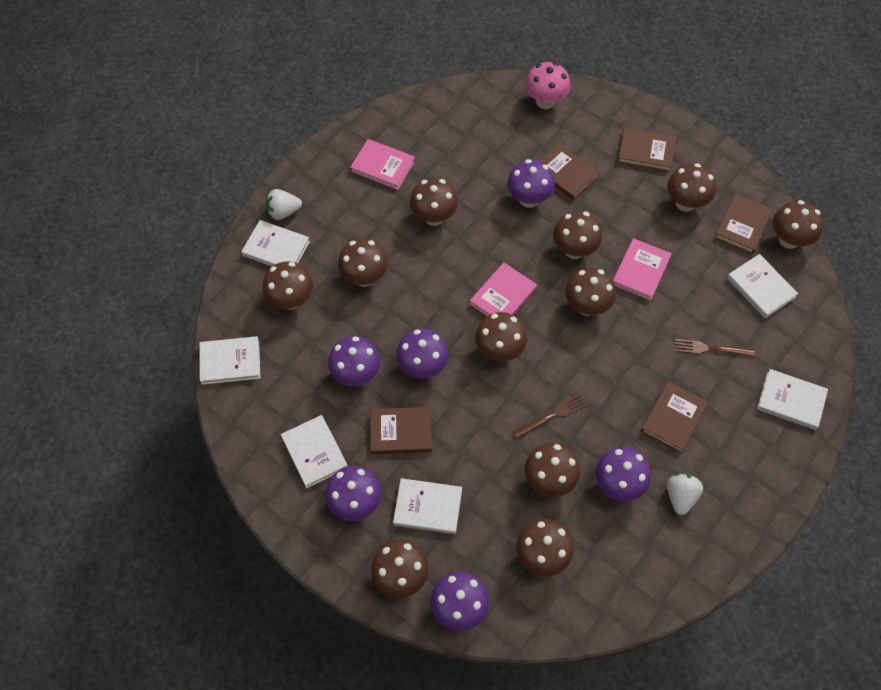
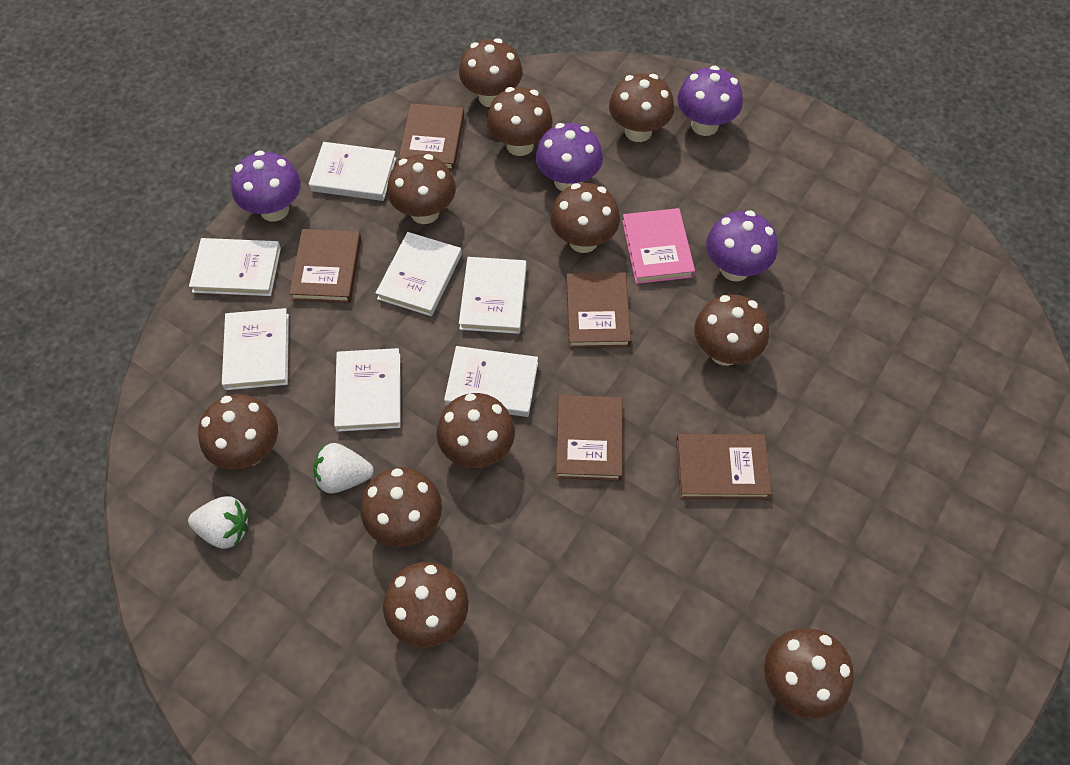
brown fork: [513,394,588,438] [675,339,755,357] = 2 -> none = 0
pink book: [350,139,415,190] [470,263,537,316] [613,238,672,301] = 3 -> [622,208,695,284] = 1
pink mushroom: [525,62,570,109] = 1 -> none = 0
purple mushroom: [326,466,382,521] [328,336,381,386] [396,328,449,378] [431,571,489,631] [507,159,555,208] [595,447,651,501] = 6 -> [231,150,301,222] [536,123,603,191] [677,66,743,136] [706,210,777,282] = 4
white book: [199,336,260,385] [241,220,310,266] [281,415,348,488] [393,478,462,534] [727,254,798,318] [757,369,828,430] = 6 -> [189,238,281,296] [222,308,289,390] [309,142,396,201] [334,348,401,432] [376,232,462,316] [444,346,538,417] [459,257,527,334] = 7

